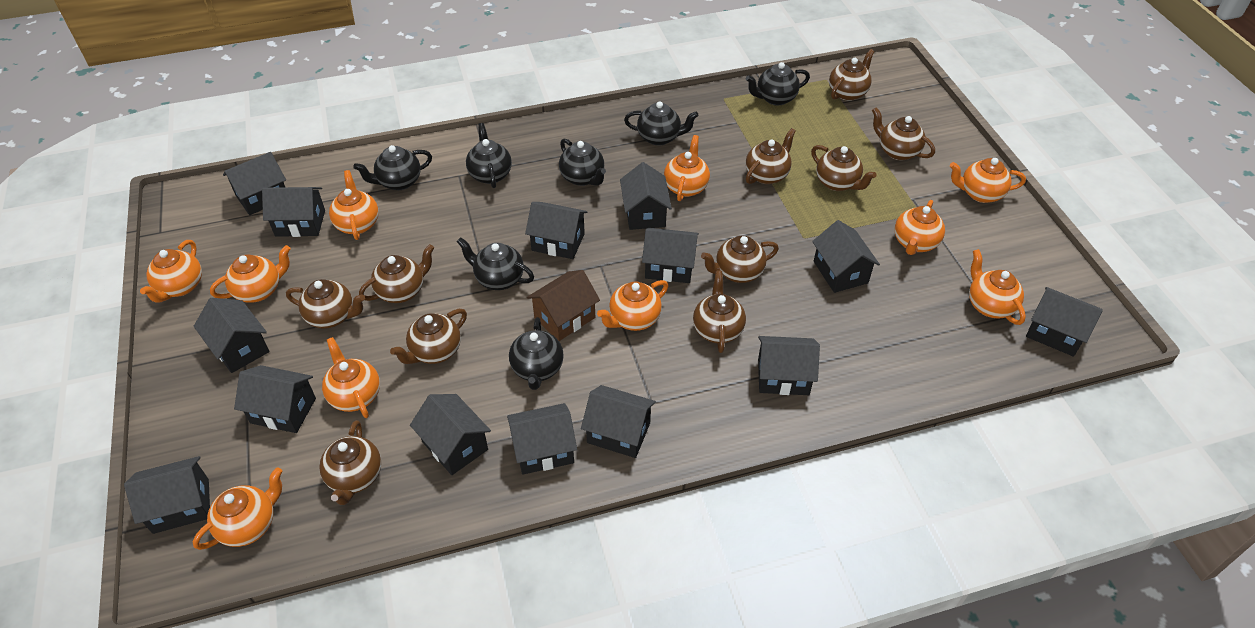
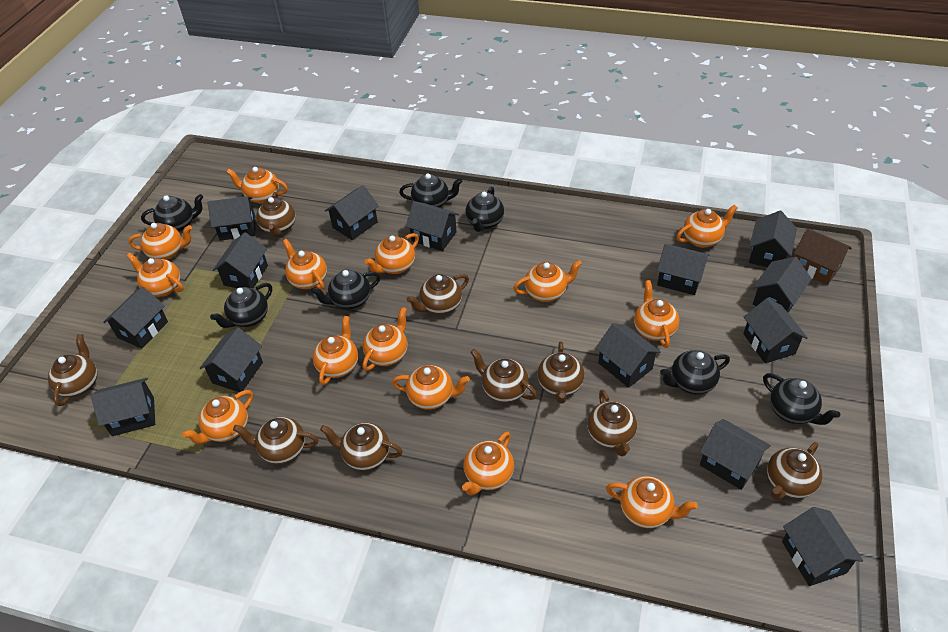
brown teapot: [286,279,365,329] [319,420,381,505] [359,244,434,303] [390,309,467,364] [693,271,746,353] [701,235,779,283] [746,128,796,184] [811,145,877,191] [829,49,874,101] [872,107,935,161] = 10 -> [48,334,97,406] [233,417,318,464] [256,192,296,237] [320,423,403,471] [407,274,469,315] [470,349,537,403] [537,341,584,404] [587,390,637,456] [767,442,822,500] = 9
orange teapot: [140,240,202,303] [193,467,283,550] [210,245,291,303] [322,337,380,418] [329,170,379,240] [597,280,668,331] [664,135,710,201] [895,200,945,255] [950,158,1026,203] [969,249,1026,325] = 10 -> [126,253,184,297] [128,223,192,260] [182,390,253,444] [226,167,288,204] [283,239,327,290] [313,316,358,385] [363,307,407,371] [364,233,419,274] [392,365,470,410] [462,432,514,496] [513,260,582,302] [606,476,698,528] [634,280,679,348] [676,205,738,248] = 14

